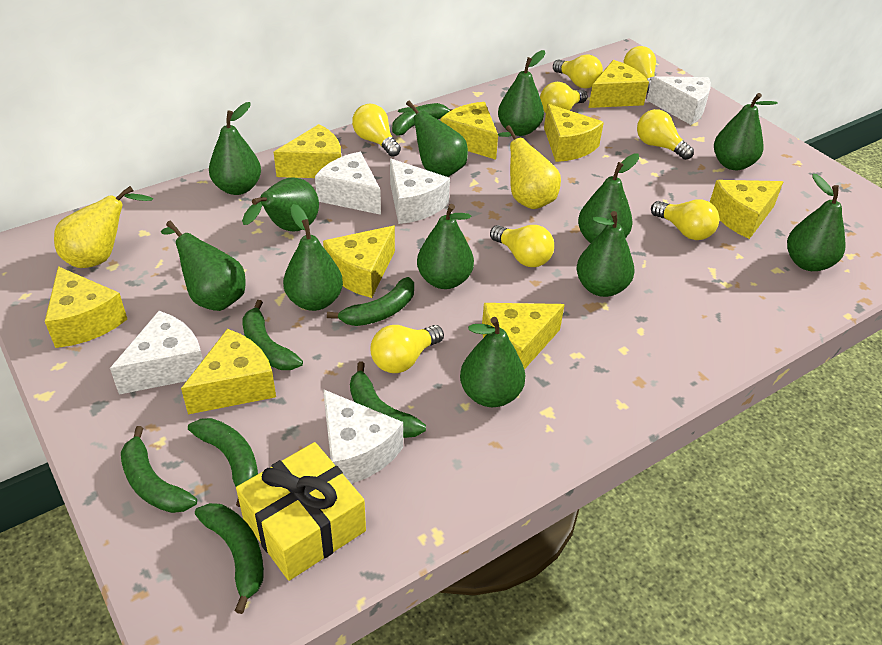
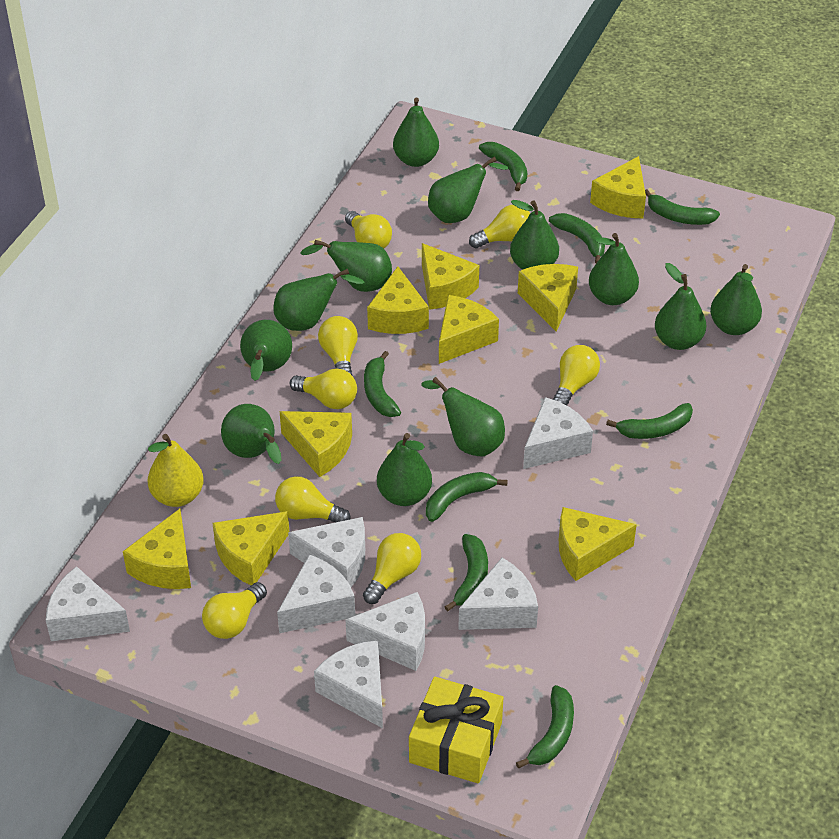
green banana: [121,426,197,513] [188,418,258,507] [195,503,264,614] [243,300,303,370] [327,277,414,326] [350,362,426,438] [392,103,453,136] = 7 -> [364,351,401,417] [426,472,508,522] [445,534,488,612] [479,142,527,191] [516,685,574,768] [549,213,605,263] [606,403,693,439] [645,189,720,225] = 8
white cheese: [110,311,203,395] [315,152,381,215] [323,389,403,484] [390,159,450,224] [647,76,711,125] = 5 -> [46,566,130,641] [277,554,355,633] [288,517,365,587] [314,640,383,728] [345,592,425,671] [458,558,538,630] [523,397,593,469] = 7
yellow pear: [54,186,153,268] [498,125,561,209] = 2 -> [148,434,204,507] = 1

